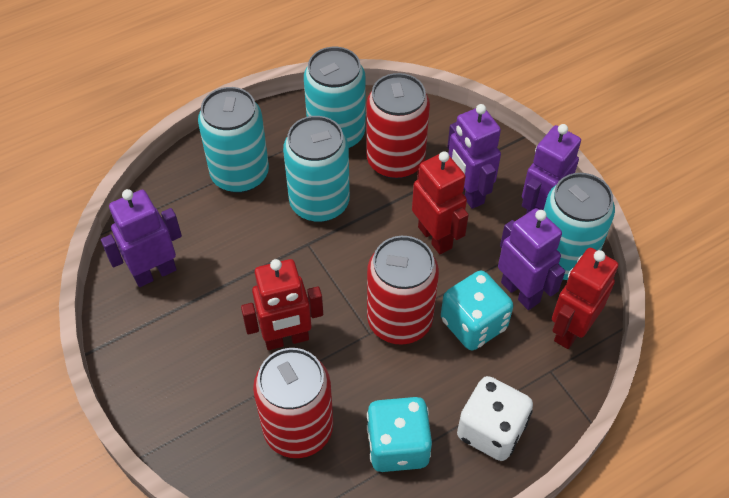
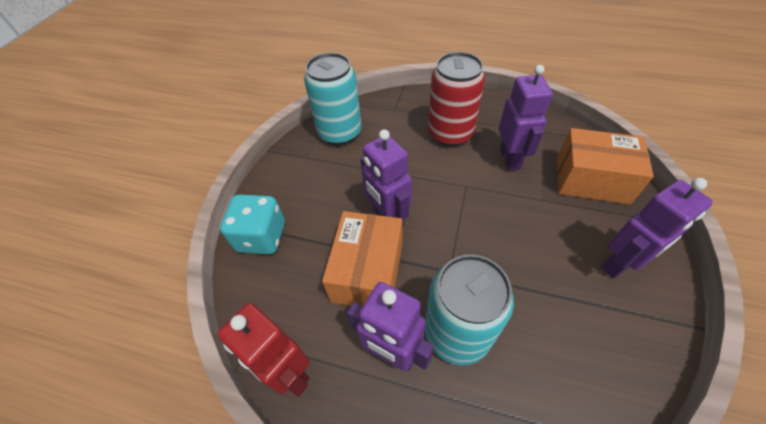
orange box: none = 0 -> [322,211,403,306] [557,128,654,205] = 2
red can: [253,348,333,458] [366,73,430,179] [367,236,439,345] = 3 -> [428,52,485,147] = 1
red robot: [241,259,323,350] [412,151,469,254] [552,248,618,349] = 3 -> [217,303,310,397] = 1
turquoise can: [198,87,269,193] [283,116,350,222] [304,47,365,149] [544,173,615,280] = 4 -> [304,53,362,145] [425,254,514,365] = 2
turquoise dice: [367,397,432,472] [441,271,513,350] = 2 -> [220,194,285,254] = 1
white dice: [457,376,533,461] = 1 -> none = 0

